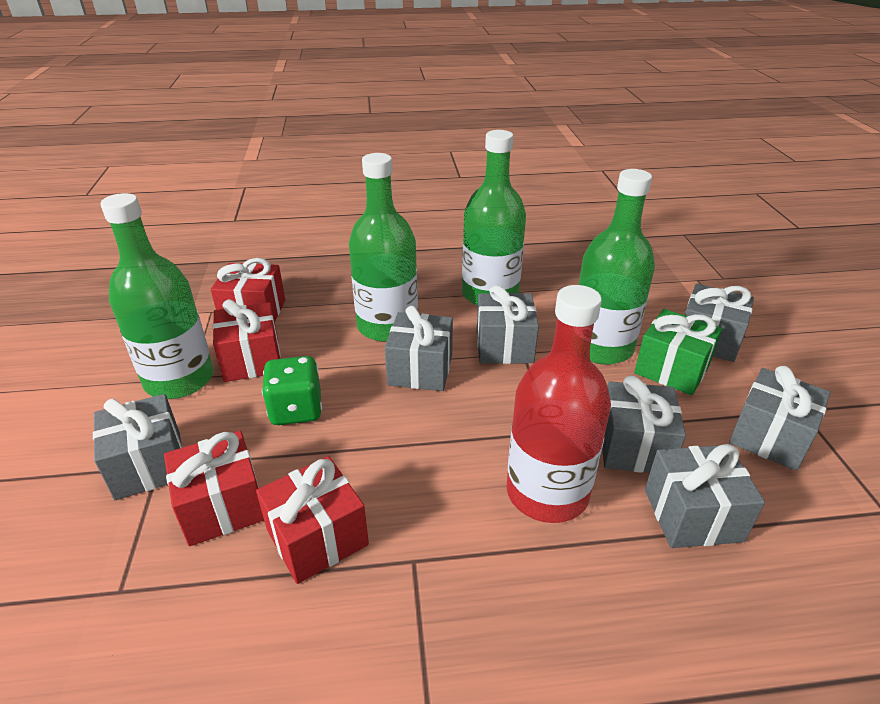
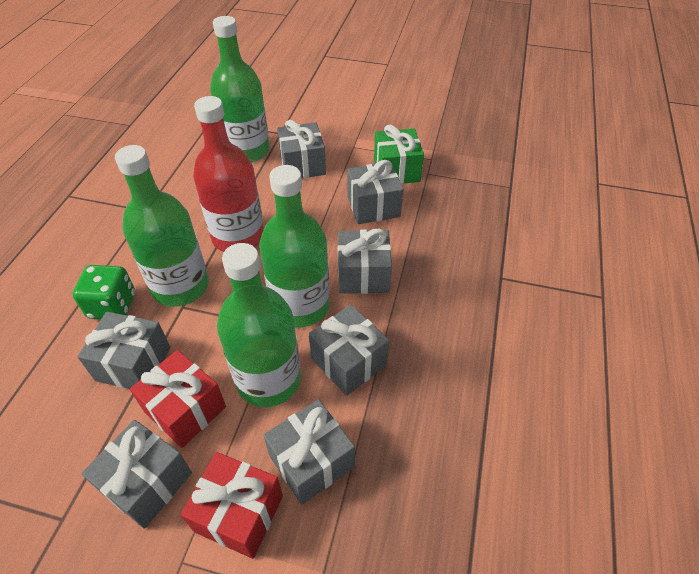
red gift: [164,431,264,546] [211,258,285,321] [212,299,281,382] [256,456,369,584] = 4 -> [130,350,226,448] [180,452,283,559] = 2

